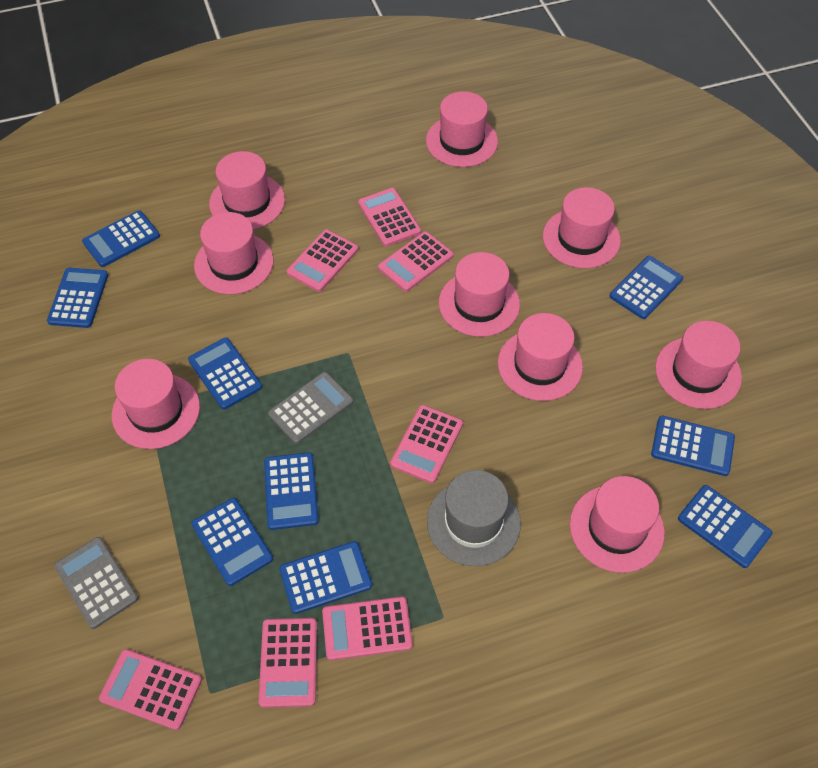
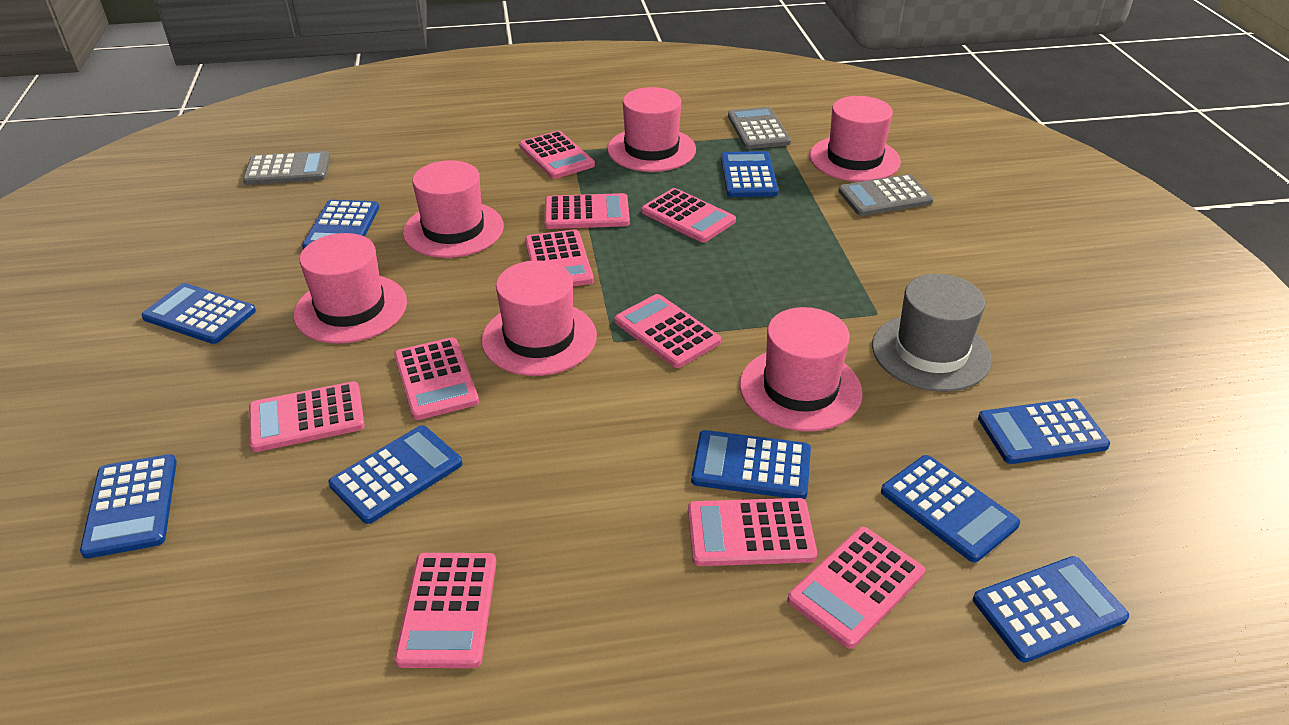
grey calculator: [54,537,138,629] [268,372,353,444] = 2 -> [243,151,330,185] [728,107,791,149] [838,174,934,216] = 3
pink calculator: [99,649,202,730] [259,618,317,708] [286,229,358,292] [322,596,413,661] [358,188,421,246] [378,231,454,292] [390,405,463,483] = 7 -> [249,382,365,452] [394,337,479,420] [395,553,496,668] [519,131,595,179] [525,229,594,286] [545,193,630,229] [614,294,721,368] [641,188,736,243] [688,498,817,566] [787,527,925,649] = 10
pink hat: [112,359,200,449] [194,212,274,295] [209,151,285,229] [426,91,498,167] [439,252,520,337] [498,313,583,401] [543,187,621,268] [570,476,665,573] [655,321,742,409] = 9 -> [293,233,407,344] [403,160,504,258] [481,260,597,376] [607,87,696,172] [740,307,863,432] [810,96,901,182] = 6

